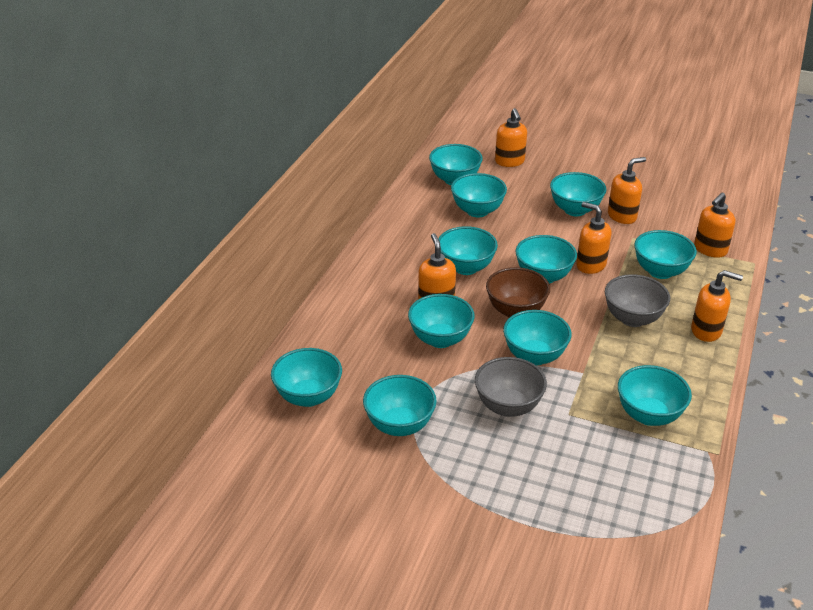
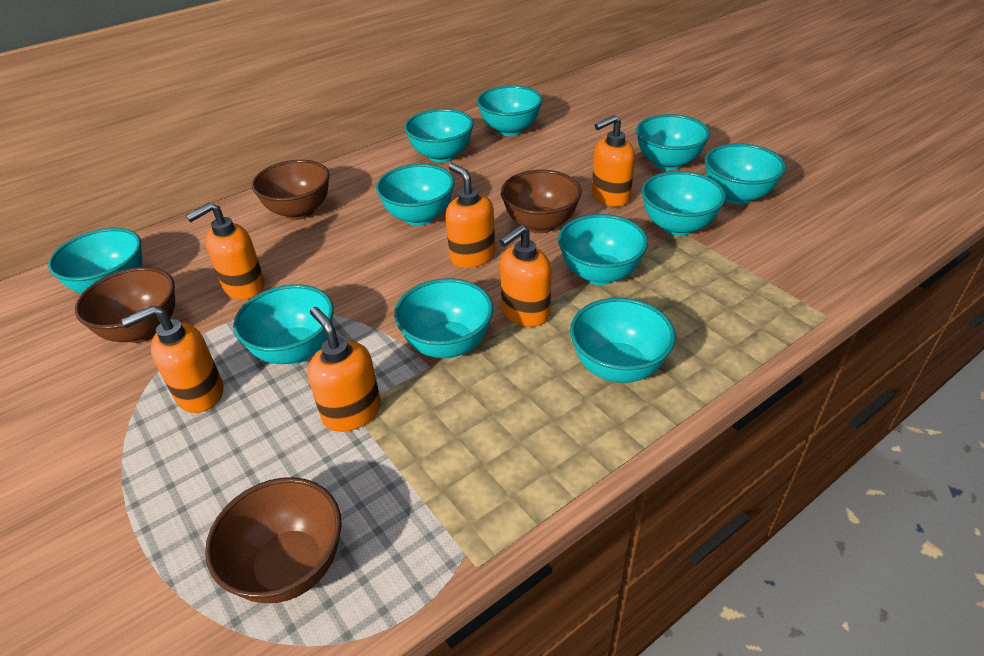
brown bowl: [486,267,550,318] = 1 -> [75,267,175,343] [205,477,342,603] [252,160,330,220] [501,170,582,233] = 4
grey bowl: [475,357,547,417] [605,274,670,327] = 2 -> none = 0

